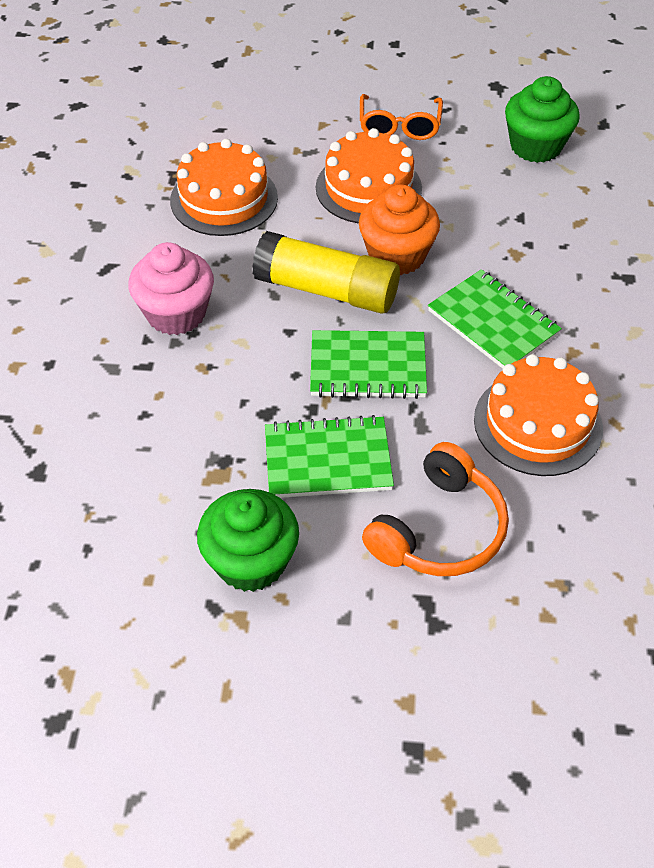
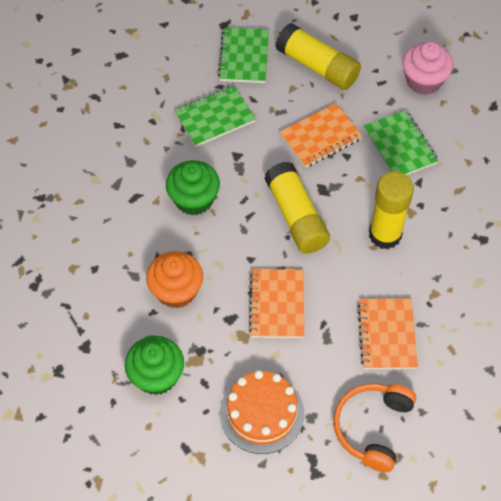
orange cake: [170,139,278,236] [316,128,422,224] [474,354,603,476] = 3 -> [220,370,304,454] = 1
orange glasses: [360,94,443,140] = 1 -> none = 0
orange notebook: none = 0 -> [249,269,304,338] [280,103,362,168] [357,299,418,369] = 3
yellow glue stick: [252,231,400,314] = 1 -> [264,162,330,254] [275,23,361,90] [369,171,414,249] = 3

